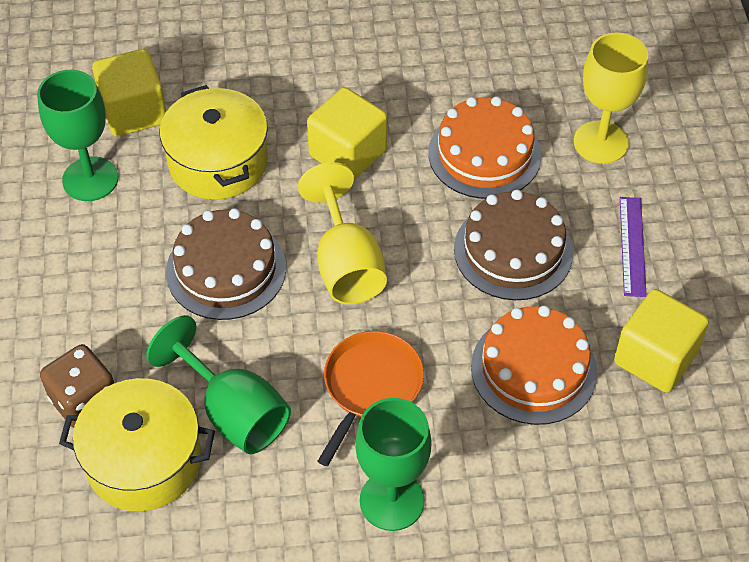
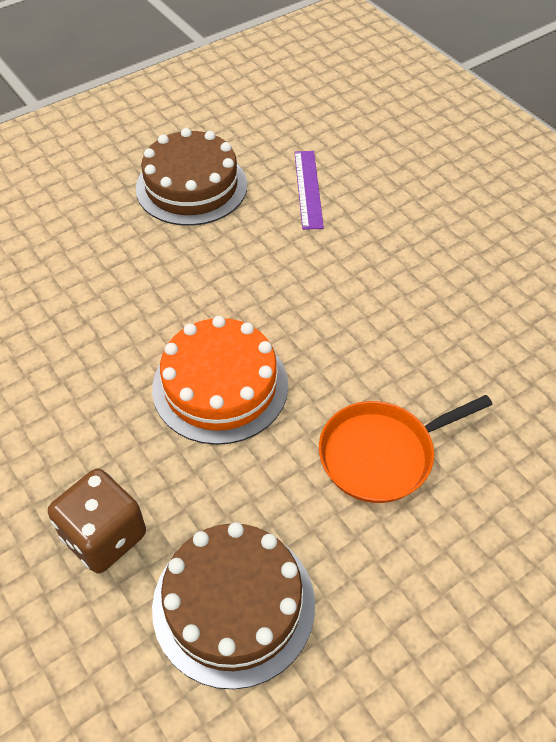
green goblet: [37,70,118,201] [146,315,291,454] [355,398,432,531] = 3 -> none = 0
orange cake: [428,96,542,199] [471,305,598,425] = 2 -> [152,316,288,445] = 1
yellow cube: [92,49,166,137] [307,87,387,180] [614,289,709,393] = 3 -> none = 0
yellow goblet: [298,162,387,304] [574,32,648,164] = 2 -> none = 0
yellow pot: [59,378,215,511] [160,85,268,200] = 2 -> none = 0

